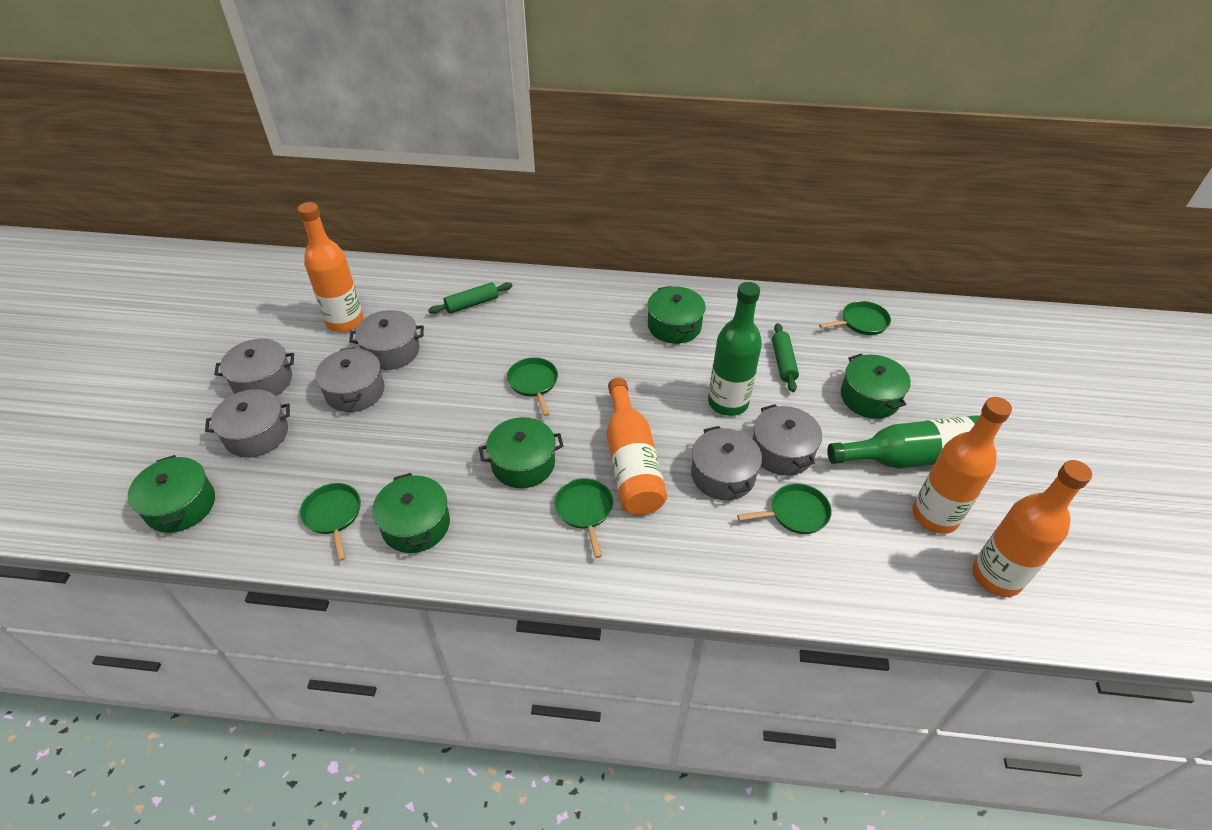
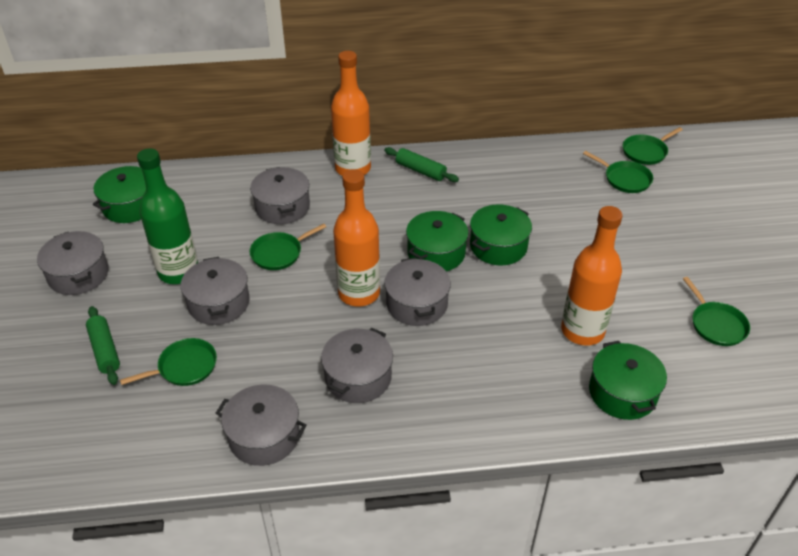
green bottle: [708,282,762,416] [827,415,980,469] = 2 -> [137,148,198,284] = 1
green pot: [128,455,215,533] [372,473,450,553] [479,417,563,488] [647,286,706,344] [841,354,911,419] = 5 -> [93,166,146,223] [406,211,469,272] [470,204,532,265] [589,341,667,420] = 4
orange bottle: [298,202,364,332] [607,378,667,515] [912,397,1012,534] [972,460,1092,597] = 4 -> [331,51,371,176] [333,169,380,307] [561,206,622,346] = 3

